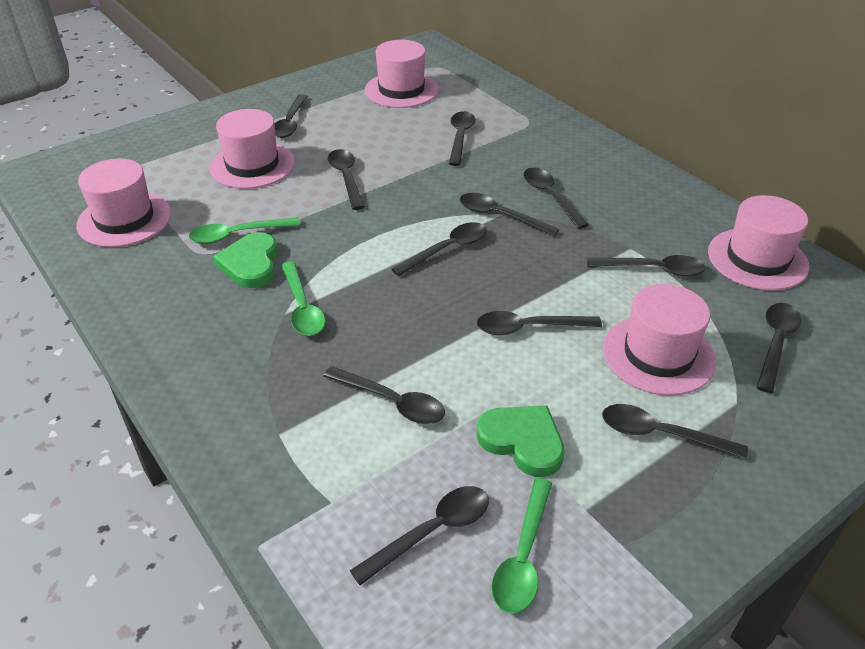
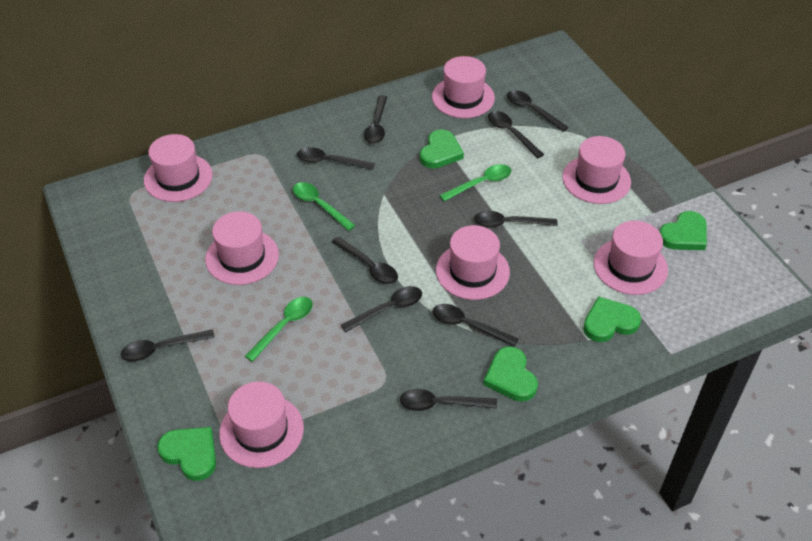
black spoon: [275,94,308,138] [323,366,445,424] [328,149,365,210] [350,486,489,585] [391,222,487,276] [449,111,476,166] [460,193,559,237] [477,311,602,335] [523,167,588,229] [587,255,706,276] [602,404,748,459] [756,303,801,393] = 12 -> [121,329,215,361] [297,147,375,170] [332,237,398,284] [341,286,422,333] [364,95,387,144] [400,389,497,411] [432,304,518,347] [474,211,558,228] [488,111,544,158] [507,90,569,132] = 10
green heart: [213,232,278,288] [476,405,565,477] = 2 -> [157,427,216,481] [420,129,464,169] [483,346,538,402] [583,296,641,342] [659,211,707,250] = 5
pink hat: [76,159,171,247] [210,109,295,189] [365,40,438,108] [603,284,716,396] [708,195,809,291] = 5 -> [144,134,213,202] [205,211,279,285] [219,382,304,468] [432,56,495,118] [436,225,510,300] [562,136,631,204] [594,221,668,295] = 7

